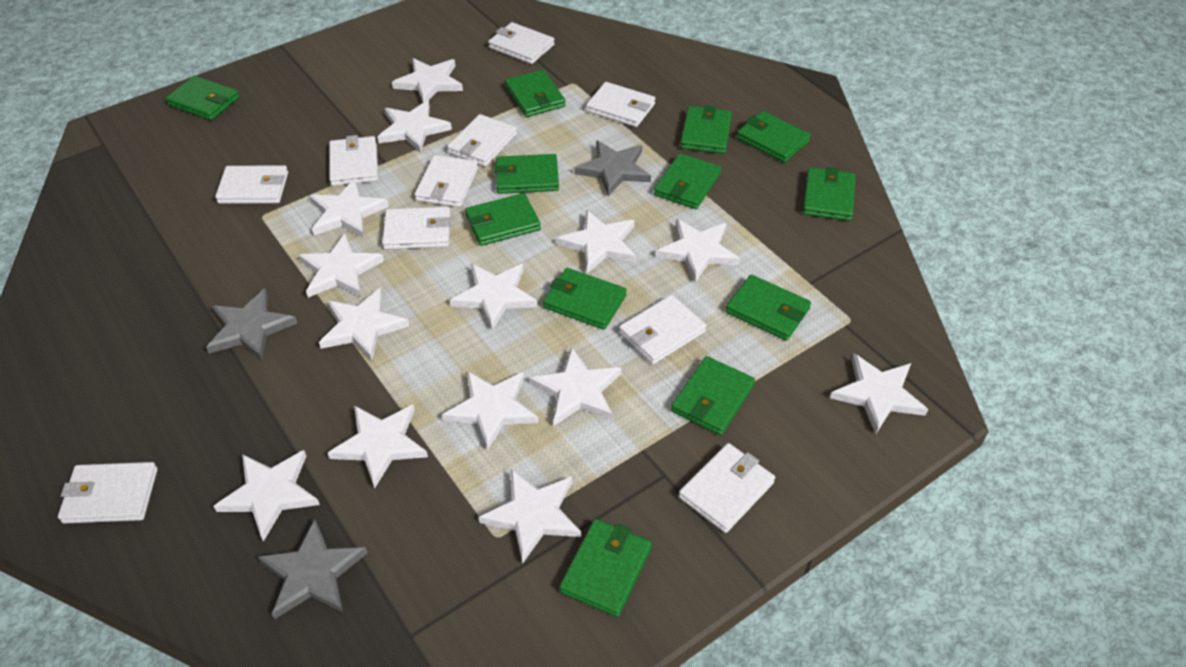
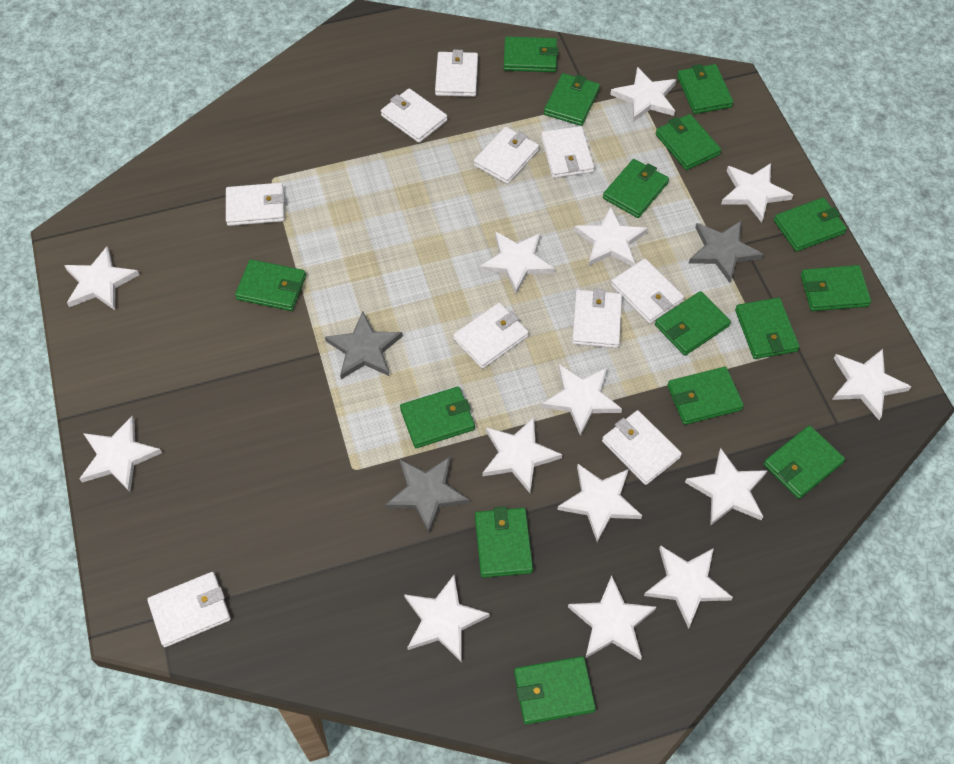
green wallet: [166,76,239,120] [465,193,541,246] [494,154,559,194] [505,70,566,117] [543,268,627,330] [559,519,652,617] [654,153,721,209] [671,356,755,435] [680,105,732,154] [725,275,811,341] [737,111,811,163] [803,167,855,221] = 12 -> [235,259,306,311] [400,386,475,448] [475,506,533,578] [504,37,559,72] [514,656,596,724] [544,73,600,126] [603,159,669,218] [655,291,731,356] [656,114,721,170] [667,367,744,425] [677,64,733,114] [735,298,800,359] [764,425,845,499] [774,197,847,252] [801,265,871,311] = 15

